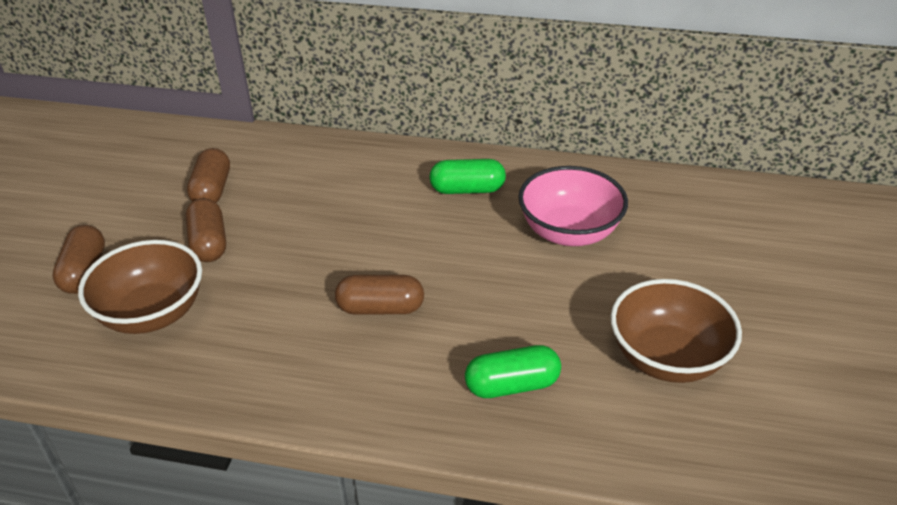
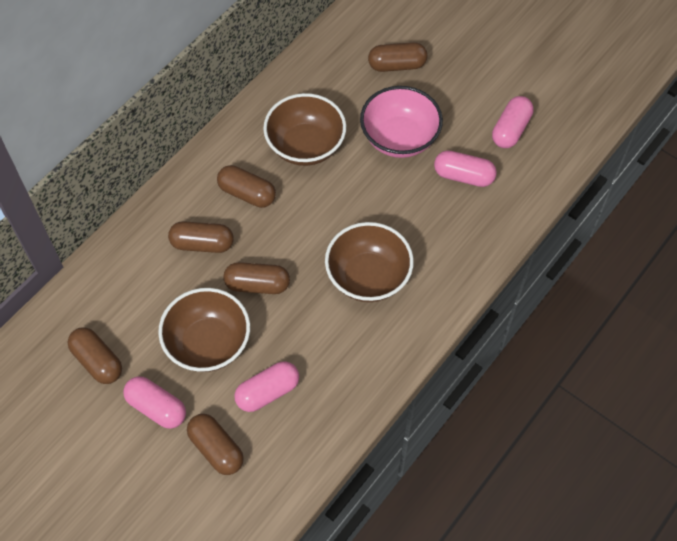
brown bowl: [78,240,202,334] [611,279,742,383] = 2 -> [158,288,250,372] [263,93,346,166] [325,222,414,302] = 3
brown capsule: [52,225,105,294] [185,198,226,262] [187,148,230,203] [335,275,424,314] = 4 -> [67,327,122,384] [168,221,233,253] [187,414,244,475] [217,165,276,208] [224,262,290,294] [368,42,427,72] = 6
green capsule: [429,159,506,194] [465,345,561,398] = 2 -> none = 0
pink capsule: none = 0 -> [123,377,186,429] [234,361,299,412] [434,150,497,187] [492,96,534,148] = 4

